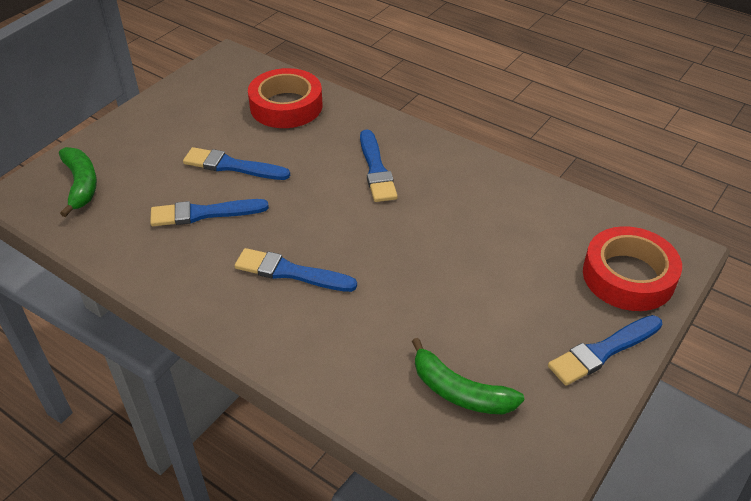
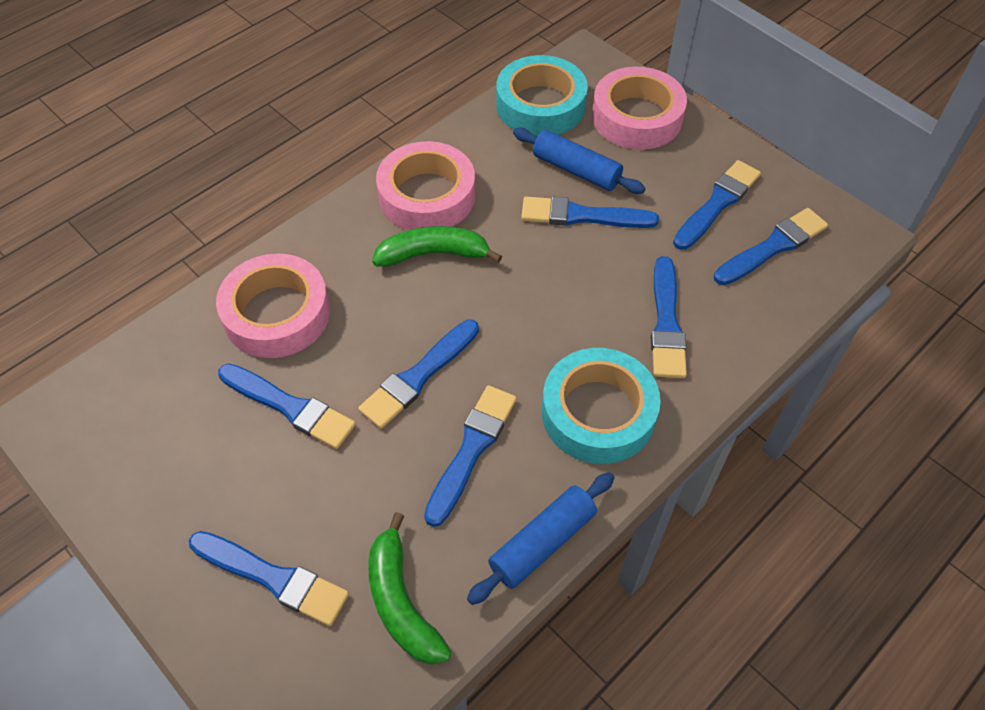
blue brush: [150,199,269,226] [183,147,290,180] [235,248,357,292] [360,130,398,202] [548,315,662,386] = 5 -> [189,531,349,626] [218,363,356,449] [358,319,479,429] [424,385,517,527] [521,197,659,228] [651,256,687,378] [673,160,761,250] [714,208,828,285] = 8
blue rolling pin: none = 0 -> [467,472,615,605] [513,128,646,194] = 2
pink tape: none = 0 -> [216,254,330,358] [376,141,475,230] [592,67,687,149] = 3
red tape: [248,68,322,128] [583,226,682,311] = 2 -> none = 0
turquoise tape: none = 0 -> [496,55,588,137] [542,348,661,464] = 2

